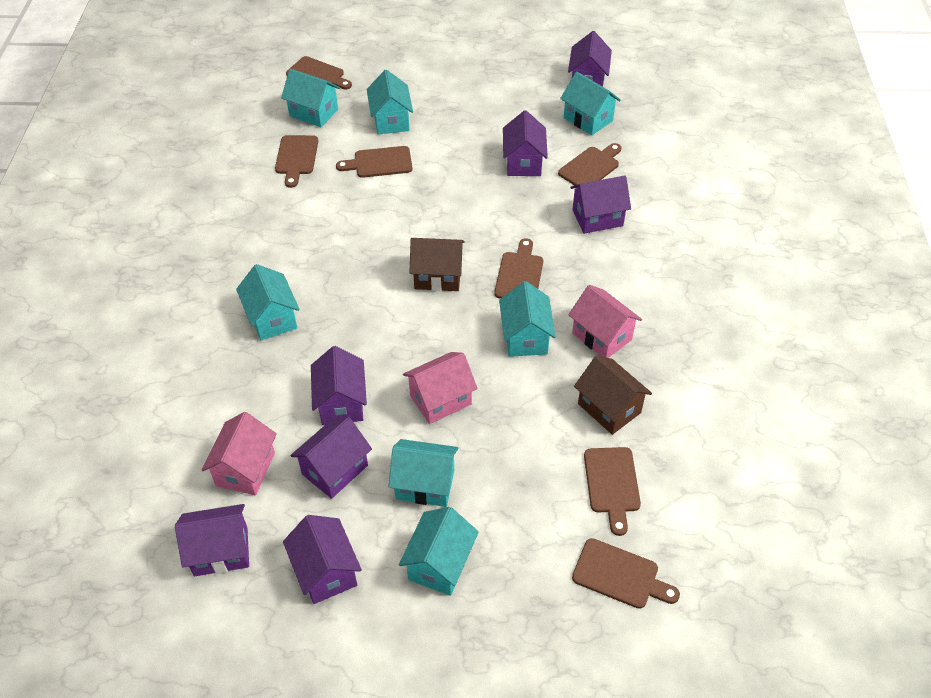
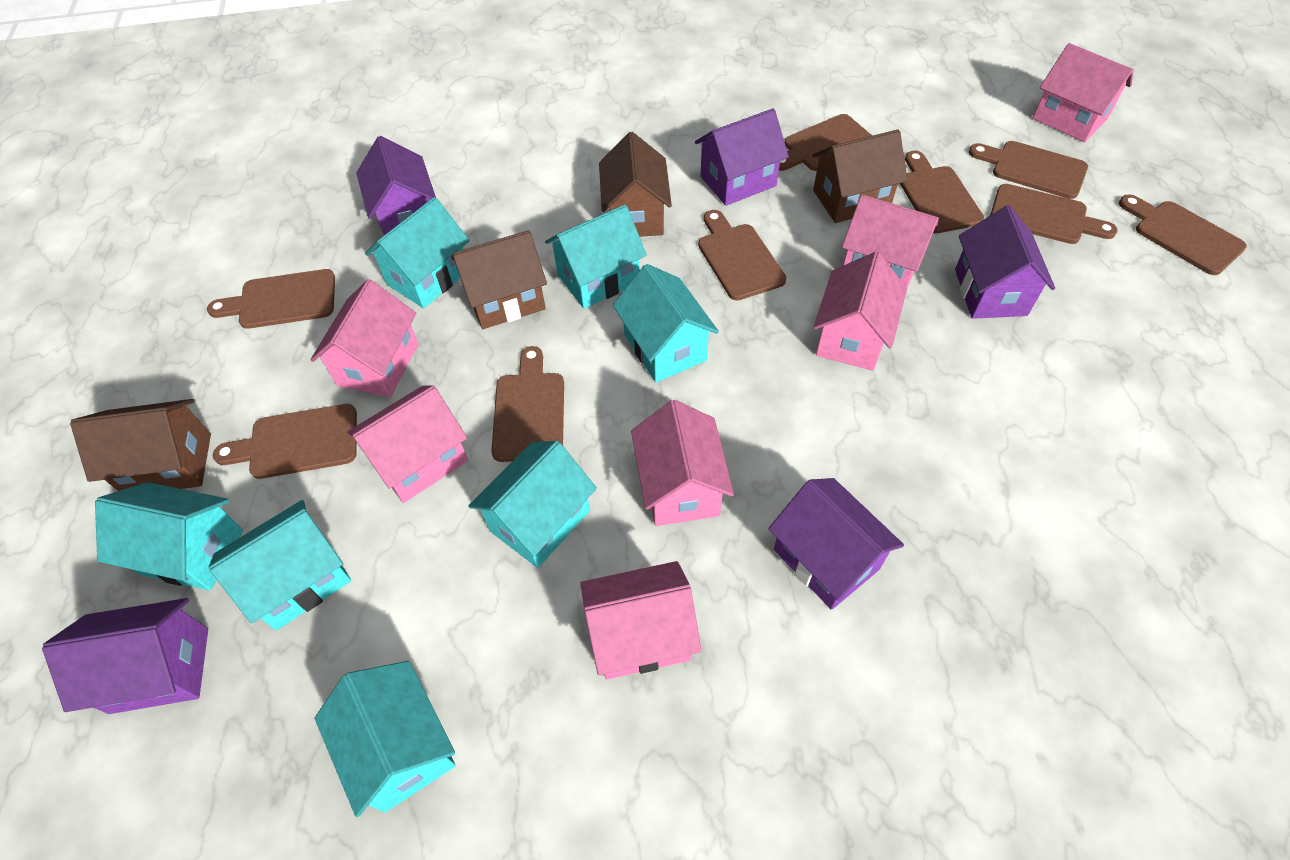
brown cutting board: [275,135,318,188] [286,56,352,90] [336,146,413,178] [494,238,543,299] [558,143,622,185] [572,538,680,609] [584,447,641,536] = 7 -> [207,269,335,329] [213,404,357,479] [491,346,564,462] [698,210,786,301] [779,114,872,171] [900,151,984,233] [969,141,1088,199] [990,184,1118,244] [1119,194,1247,275] = 9
brown house: [409,238,464,291] [574,356,652,435] = 2 -> [70,399,211,491] [452,230,547,329] [599,132,672,237] [812,129,908,223] = 4
pink house: [202,412,277,495] [403,352,478,424] [569,285,642,358] = 3 -> [311,279,419,397] [347,385,468,503] [581,561,701,679] [631,400,734,526] [813,252,907,371] [842,194,939,288] [1033,43,1133,142] = 7
purple house: [175,504,249,576] [283,515,362,604] [290,417,372,499] [311,346,367,425] [503,110,548,176] [568,31,612,87] [570,176,631,234] = 7 -> [42,598,208,714] [356,136,436,235] [695,109,789,206] [768,478,904,610] [955,205,1055,319] = 5

